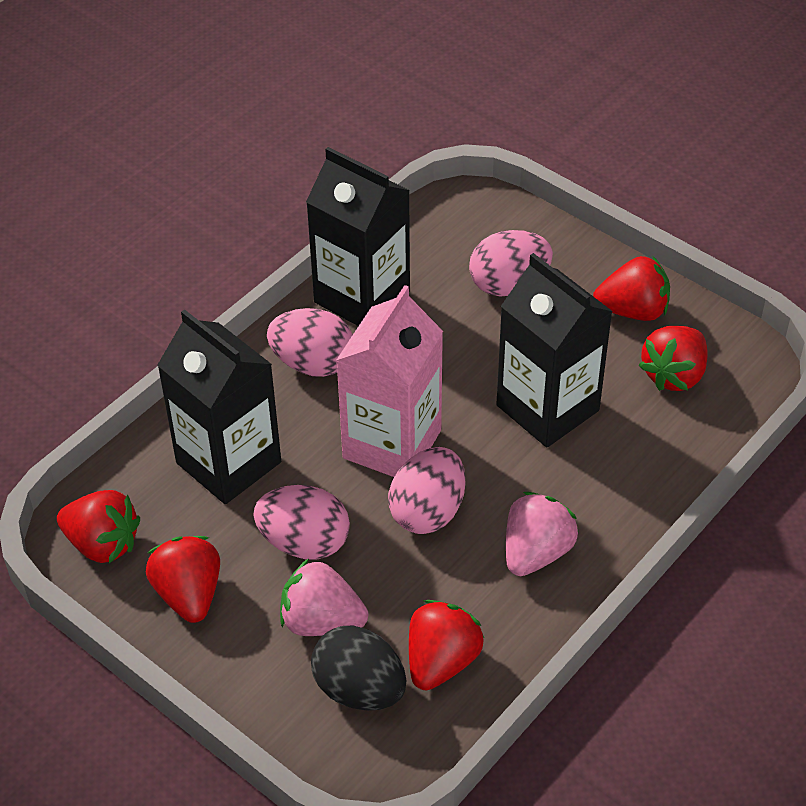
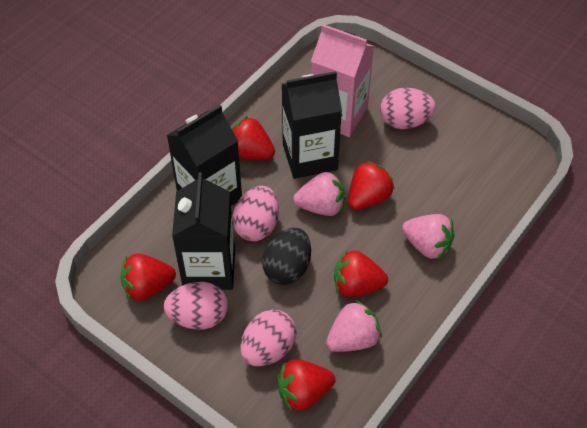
pink strawberry: [280,559,368,636] [506,492,578,576] = 2 -> [293,172,345,216] [326,300,382,352] [402,214,455,259] = 3

